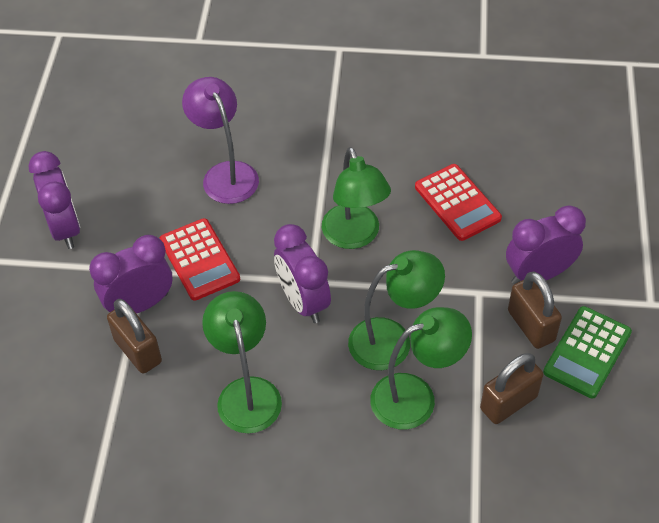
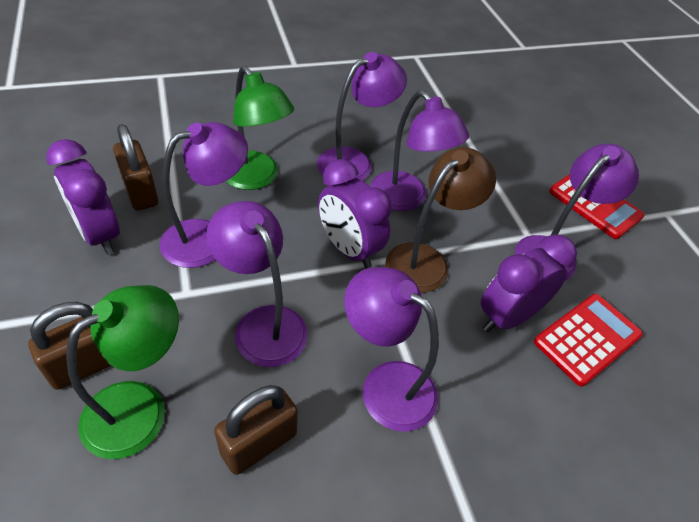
brown lamp: none = 0 -> [385,147,496,293] = 1
green calculator: [543,306,632,399] = 1 -> none = 0
green lamp: [202,291,282,433] [322,147,391,249] [348,250,445,370] [370,307,472,429] = 4 -> [66,285,179,459] [226,66,294,190] = 2
purple clock: [28,151,81,249] [89,235,172,314] [274,224,331,323] [506,205,586,284] = 4 -> [46,139,120,255] [318,159,392,269] [481,234,577,332] = 3
purple lamp: [182,77,259,204] = 1 -> [160,122,248,268] [206,201,308,367] [317,52,407,181] [344,267,439,432] [370,90,469,211] [515,143,639,281] = 6

